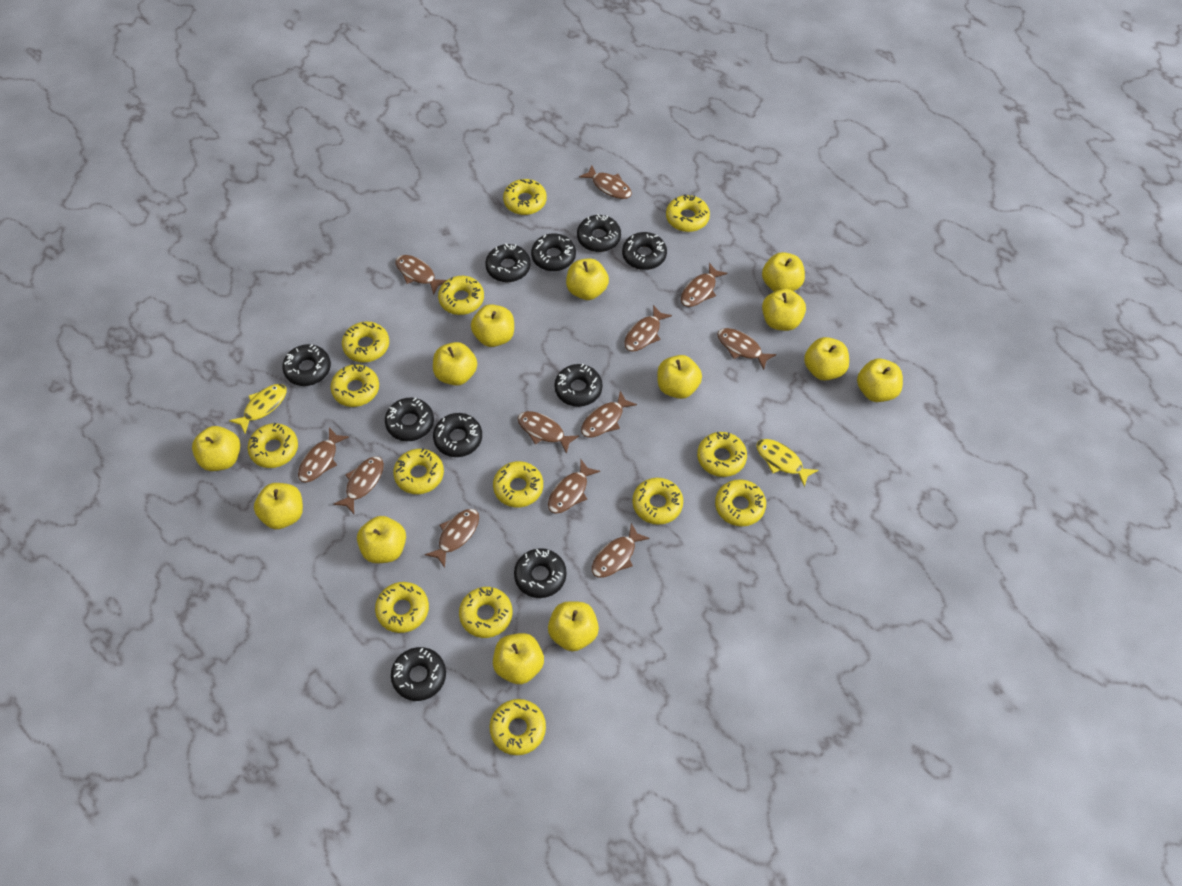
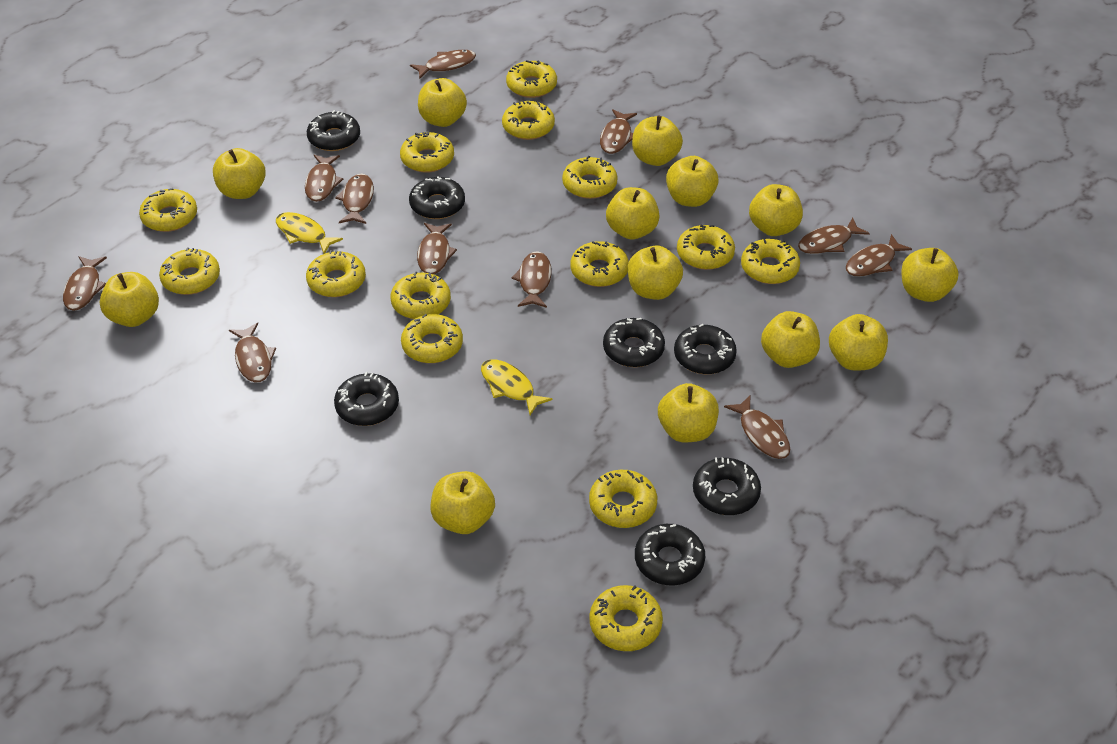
black donut: [282,344,331,386] [385,398,434,441] [391,647,446,701] [433,413,482,457] [485,243,531,282] [514,548,567,598] [531,233,576,271] [555,364,603,407] [577,214,621,252] [622,232,667,270] = 10 -> [307,110,360,151] [334,372,399,426] [409,176,465,219] [603,318,665,367] [635,524,705,585] [674,324,737,374] [693,458,761,515] = 7
brown fish: [298,428,349,483] [333,456,384,514] [396,255,446,295] [425,509,479,568] [517,411,579,454] [548,460,600,514] [579,165,632,199] [581,391,637,437] [592,523,650,578] [624,305,672,352] [681,263,727,307] [717,328,776,370] = 12 -> [63,256,107,311] [229,323,276,382] [305,155,343,202] [335,173,374,224] [410,50,476,79] [417,223,457,274] [511,251,552,308] [600,109,637,154] [724,396,790,459] [798,218,870,254] [846,234,912,277] = 11

